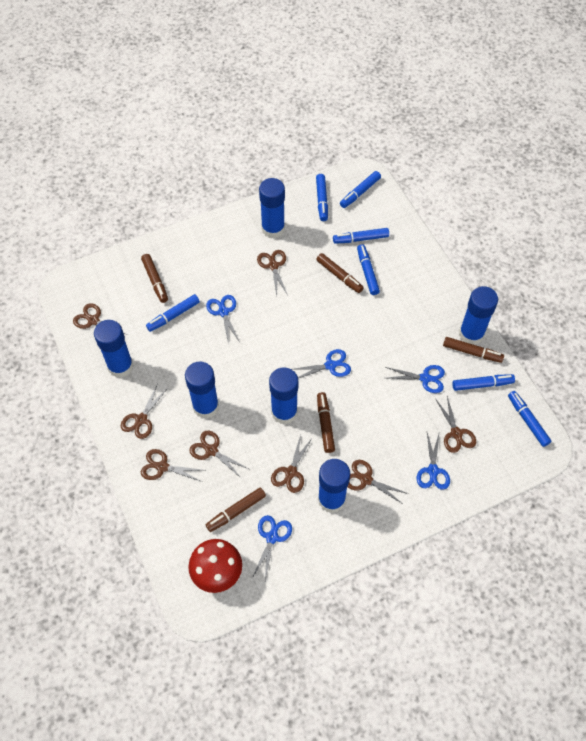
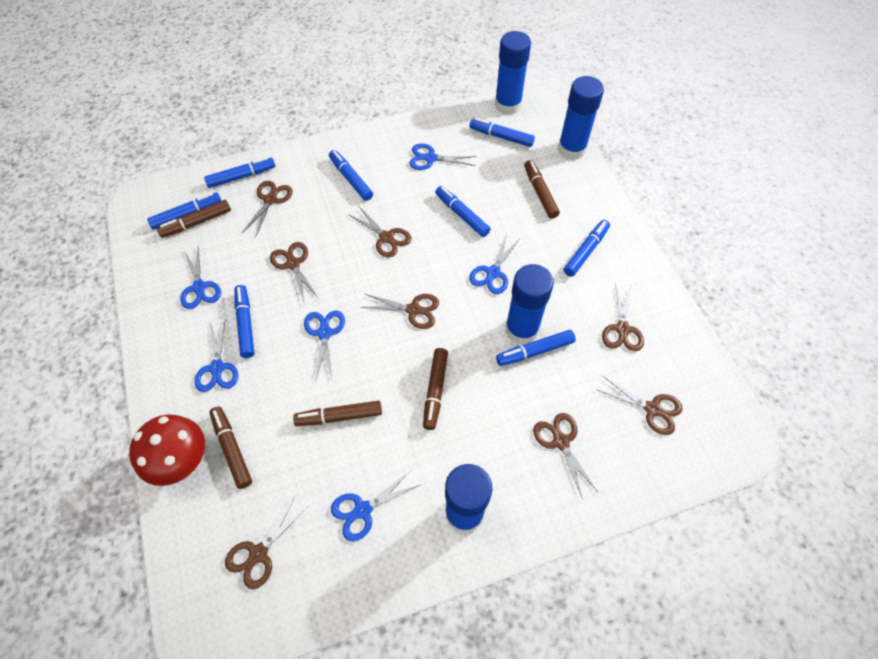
blue glue stick: [94,320,134,378] [185,362,219,419] [259,178,285,239] [269,367,298,424] [318,459,350,513] [459,286,498,345] = 6 -> [445,464,492,533] [495,31,531,115] [505,264,554,344] [558,76,604,160] = 4
blue marker: [146,294,200,332] [316,174,328,221] [333,228,389,244] [340,171,381,208] [357,244,380,295] [452,374,515,391] [508,391,551,447] = 7 -> [147,193,221,230] [204,157,275,188] [235,285,255,358] [329,150,373,201] [435,186,491,237] [469,118,535,147] [496,330,576,366] [564,220,610,277] = 8
blue scissors: [206,295,240,345] [252,515,292,581] [291,349,351,378] [386,365,445,393] [417,433,450,490] = 5 -> [180,247,221,309] [195,321,238,392] [304,311,345,382] [331,470,420,541] [409,143,477,170] [469,234,519,294] = 6

